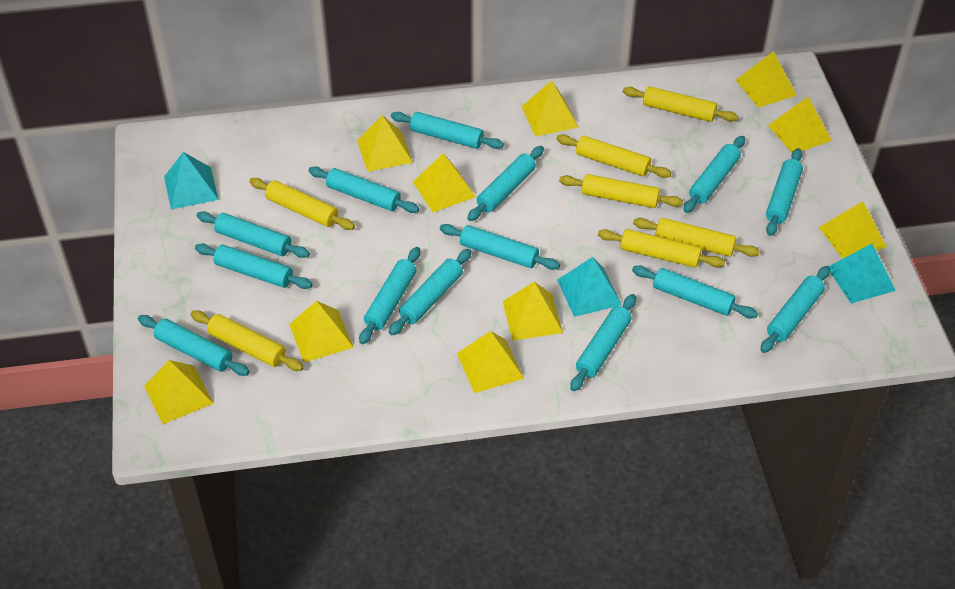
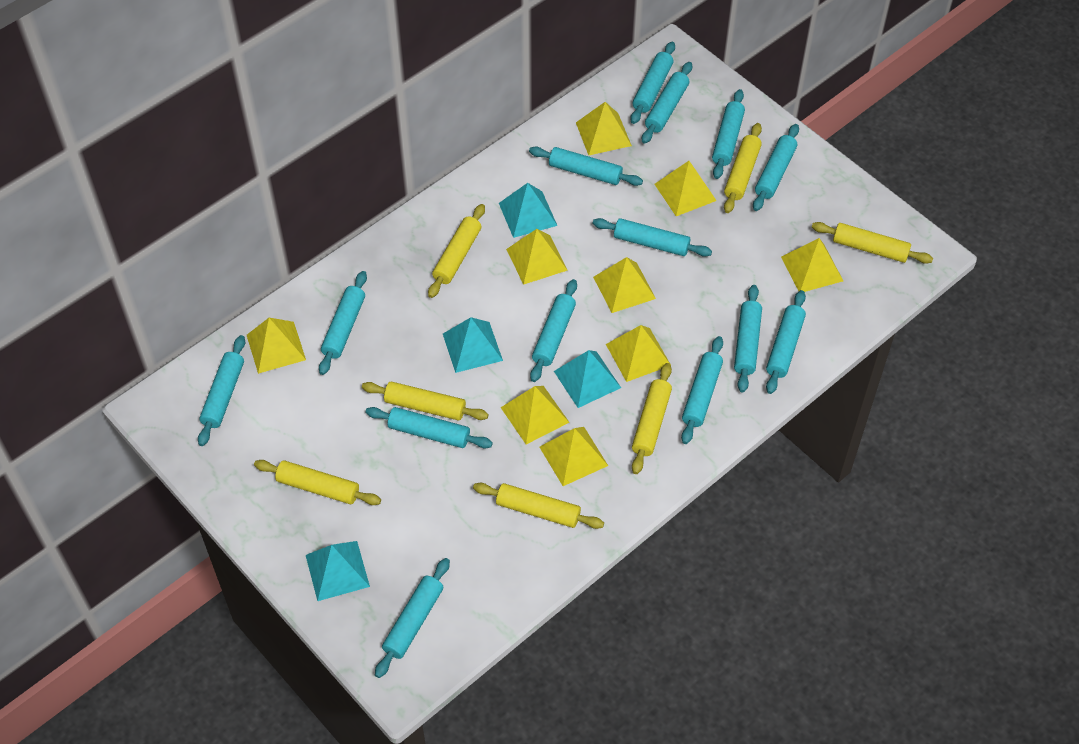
turquoise pyramid: [164,152,219,209] [557,257,622,317] [829,244,896,303] = 3 -> [306,541,370,601] [443,317,503,373] [499,183,557,238] [554,350,621,408] = 4
yellow pyramid: [144,360,214,424] [289,301,354,362] [357,115,413,172] [413,153,476,212] [457,331,524,393] [503,282,563,341] [521,81,579,136] [736,51,797,108] [768,97,832,153] [819,201,887,259] = 10 -> [247,318,306,374] [500,386,569,445] [506,229,568,285] [540,427,608,486] [576,102,632,155] [593,257,656,313] [606,325,671,382] [655,161,717,216] [781,238,843,292] = 9

